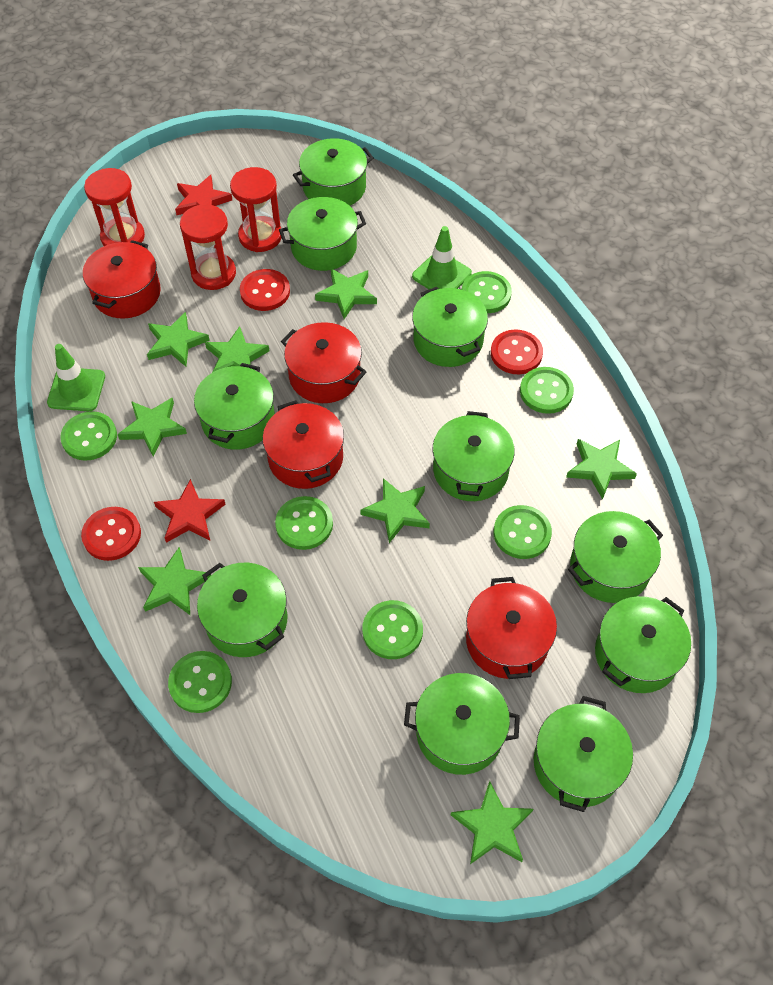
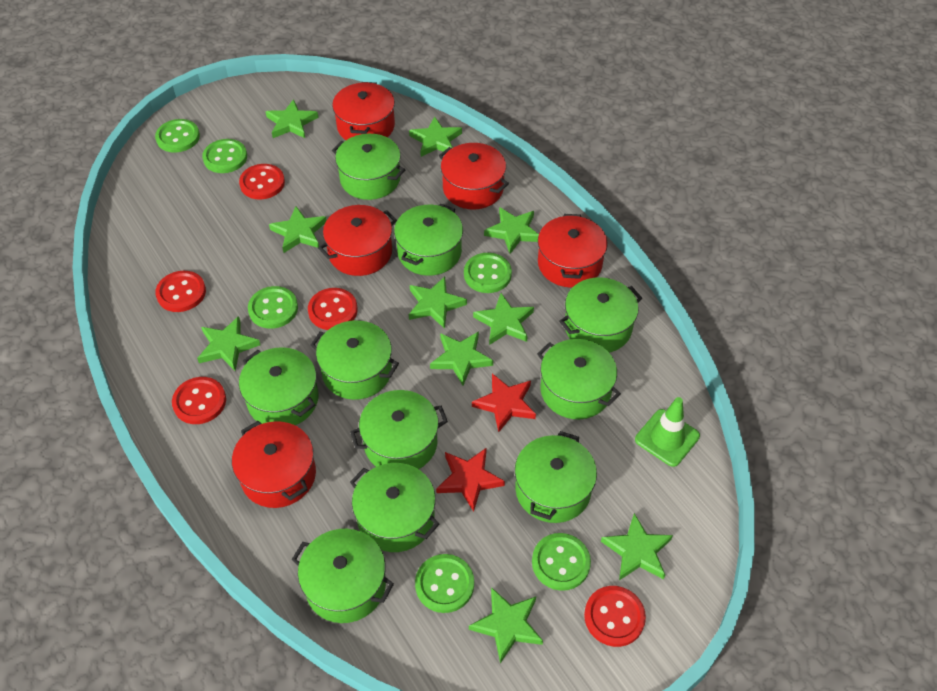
green button: [60,411,117,461] [168,651,232,713] [275,496,333,550] [362,600,423,659] [462,271,512,313] [494,505,552,559] [520,367,574,414] = 7 -> [155,119,200,152] [202,139,247,173] [248,286,298,329] [415,554,474,613] [464,253,512,293] [532,533,591,591] = 6
green star: [118,398,187,457] [138,547,211,615] [147,312,210,367] [205,326,269,373] [315,268,377,319] [360,478,430,543] [451,781,533,864] [566,439,637,500] = 8 -> [197,316,260,371] [265,99,318,138] [269,206,327,253] [409,116,462,157] [409,277,467,329] [430,331,493,386] [469,587,543,663] [473,293,534,345] [484,207,539,254] [601,513,673,580] = 10
green traffic cone: [47,344,105,411] [412,226,472,289] = 2 -> [635,397,700,467] = 1
red button: [81,507,141,561] [240,269,290,311] [491,329,543,374] = 3 -> [155,271,206,312] [172,377,226,424] [239,164,285,199] [308,288,358,330] [584,586,646,647] = 5
red hourglass: [84,168,145,246] [180,204,236,290] [230,167,282,252] = 3 -> none = 0
red pot: [83,240,161,318] [263,400,344,489] [281,322,366,403] [466,577,557,679] = 4 -> [232,421,316,508] [318,205,397,276] [332,82,395,140] [439,143,509,209] [538,214,608,288] = 5

